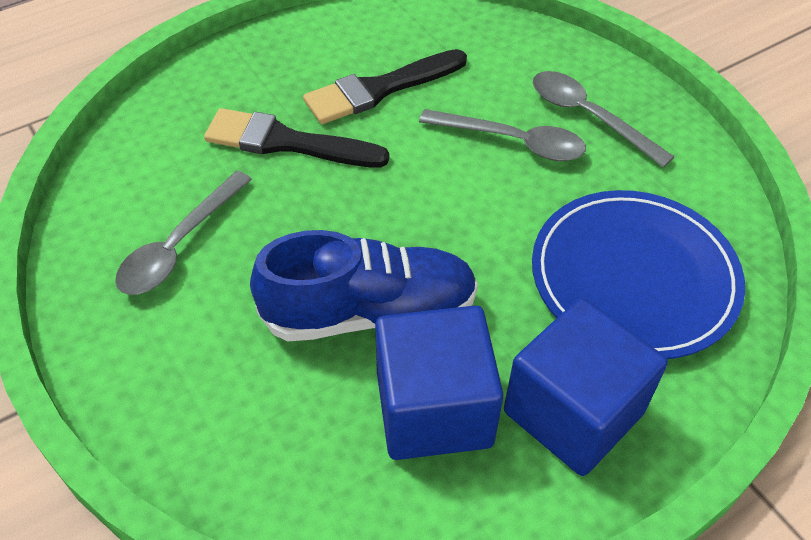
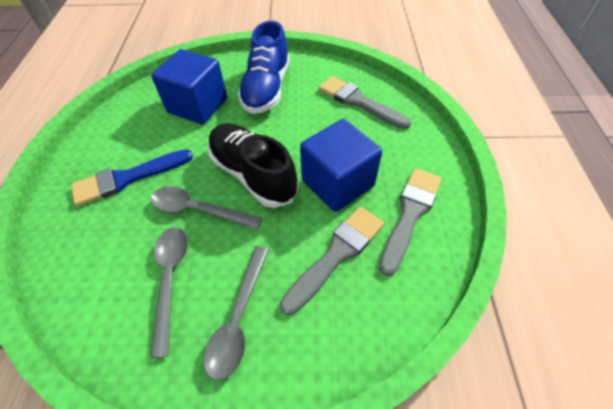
black brush: [204,108,389,167] [303,49,467,124] = 2 -> none = 0
black shoe: none = 0 -> [208,123,299,208] = 1
blue brush: none = 0 -> [71,149,193,206] = 1
blue plate: [532,190,745,359] = 1 -> none = 0
grey brush: none = 0 -> [280,206,384,315] [319,76,411,129] [379,168,442,276] = 3

